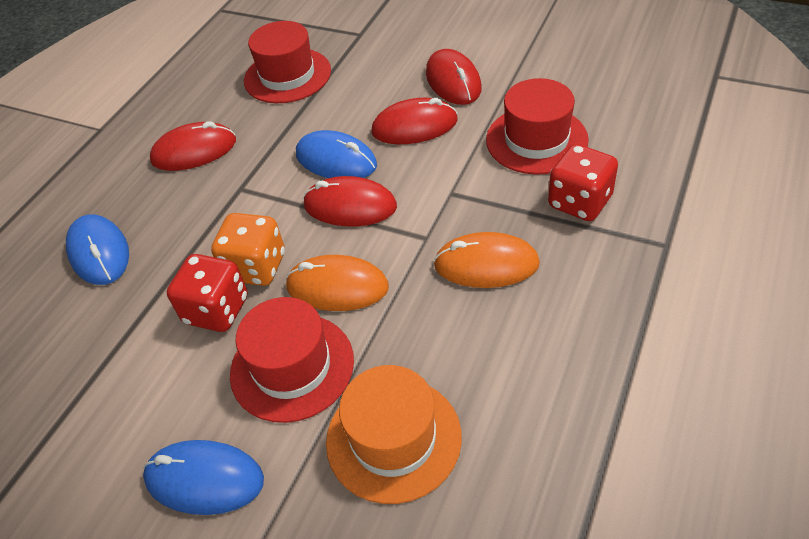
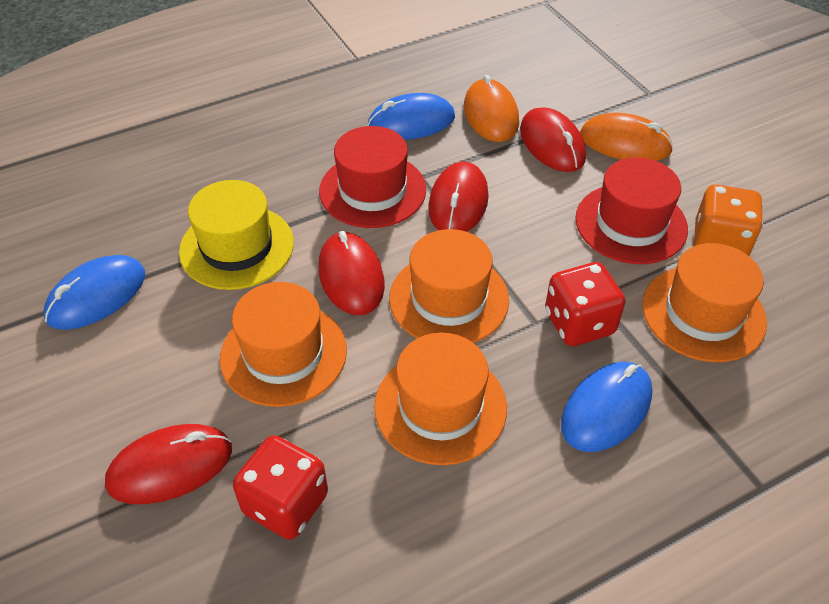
orange hat: [326,365,462,504] = 1 -> [220,282,347,407] [374,333,507,465] [389,229,509,343] [642,243,767,362] = 4
red hat: [230,297,354,423] [244,21,331,103] [486,78,589,175] = 3 -> [319,126,426,228] [575,158,688,264] = 2
yellow hat: none = 0 -> [179,180,294,290] = 1

